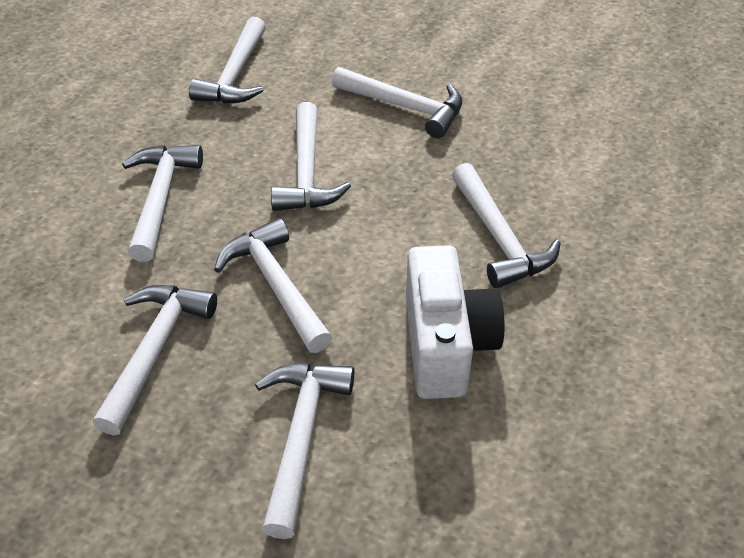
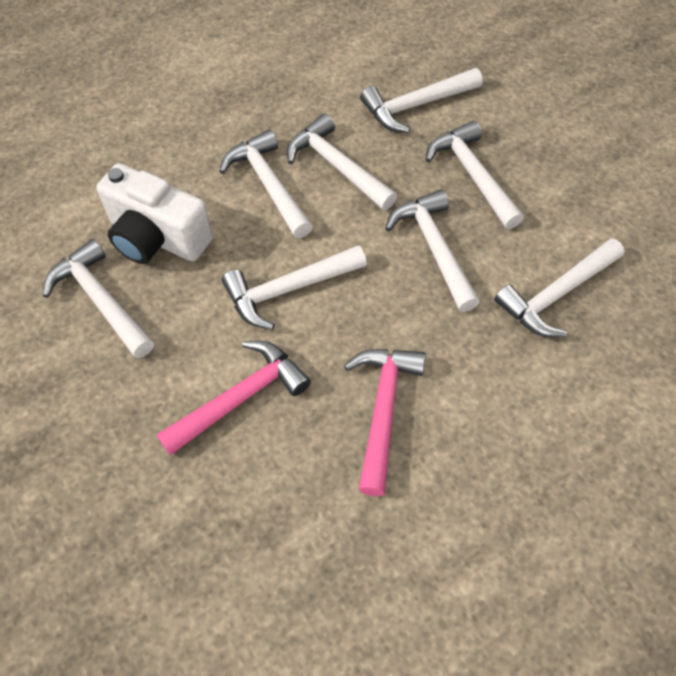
pink hammer: none = 0 -> [156,341,311,455] [344,349,426,496] = 2

